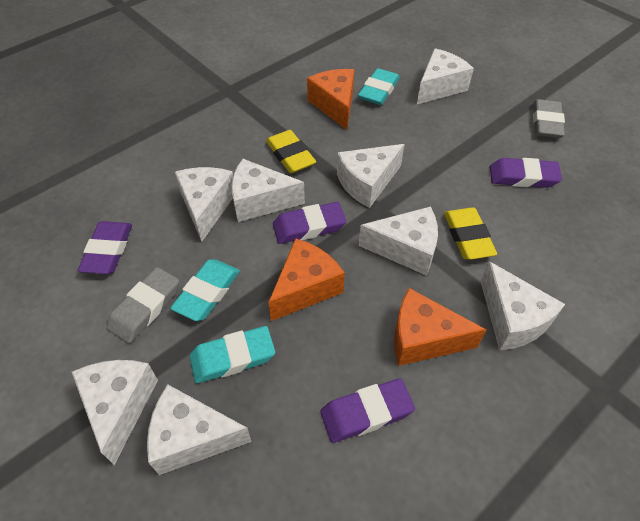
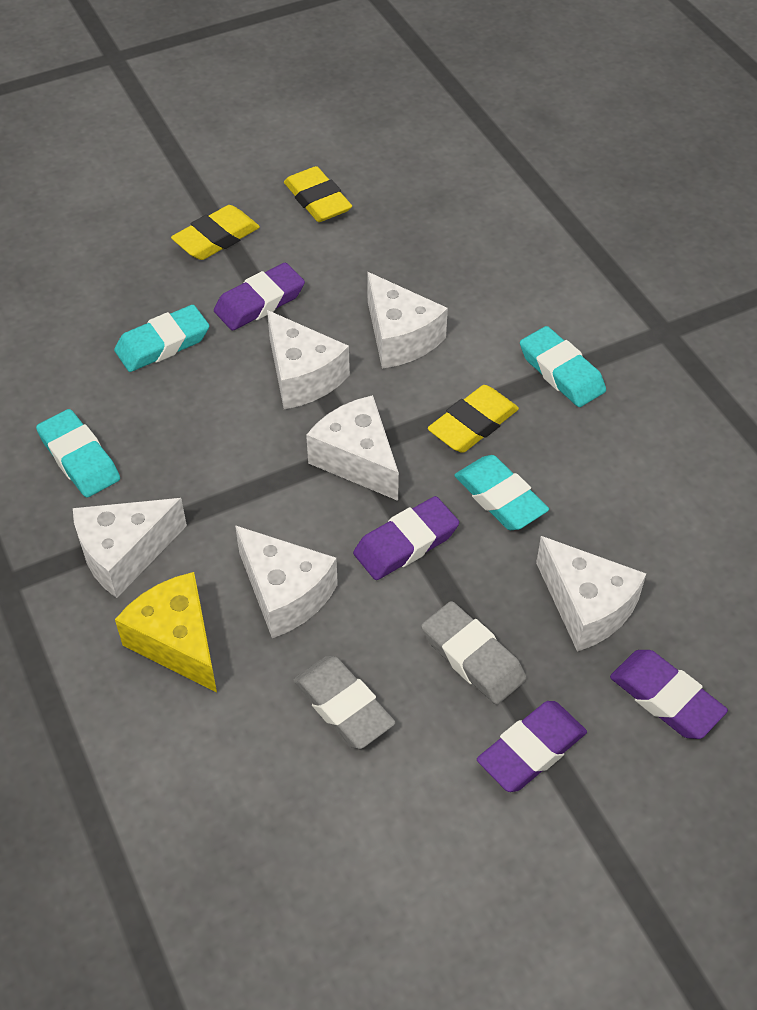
orange cheese: [268,238,345,321] [307,69,354,130] [394,288,486,366] = 3 -> none = 0
turquoise eraser: [170,259,240,321] [190,326,275,383] [358,68,400,105] = 3 -> [36,409,120,498] [114,305,209,372] [454,455,549,530] [520,326,606,407] = 4
white cheese: [72,360,158,465] [147,384,252,475] [175,167,233,242] [232,159,305,222] [337,144,404,208] [359,206,438,276] [417,48,474,104] [481,261,565,351] = 8 -> [73,498,187,598] [235,525,338,638] [267,310,350,409] [306,395,399,501] [367,272,448,369] [536,536,646,652] = 6
yellow cheese: none = 0 -> [115,572,217,692] = 1
yellow eraser: [266,130,316,173] [444,207,497,260] = 2 -> [171,205,260,260] [284,166,352,222] [428,385,519,453] = 3

